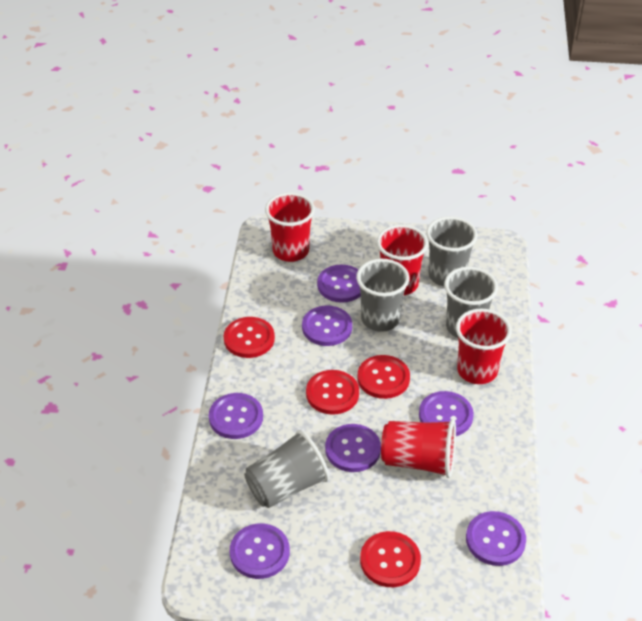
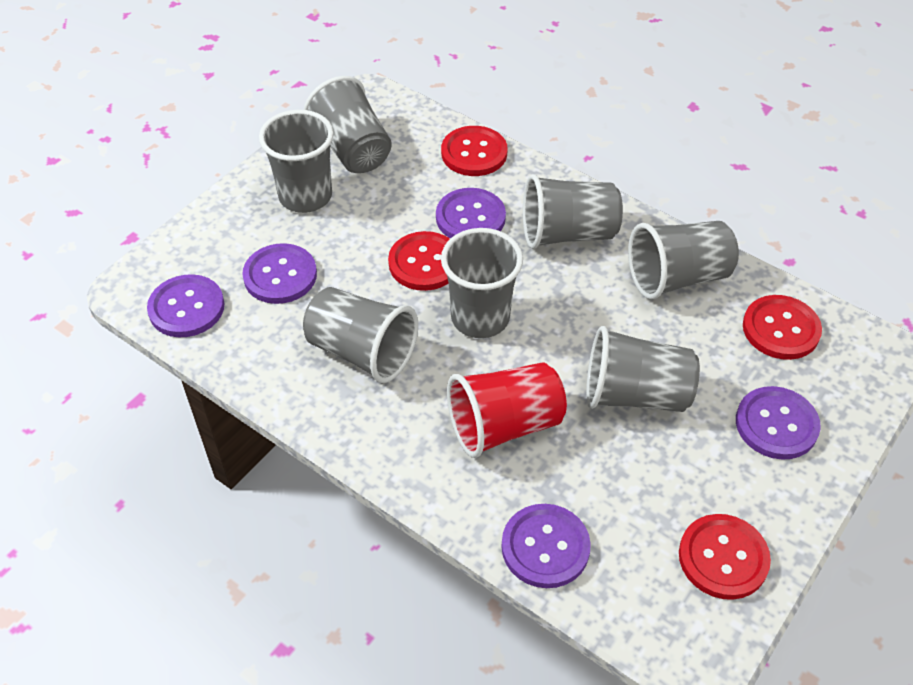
grey cup: [244,430,329,508] [356,259,409,332] [426,216,478,286] [444,267,498,338] = 4 -> [259,110,334,213] [303,287,418,383] [304,76,392,173] [441,228,523,338] [523,174,623,249] [586,326,700,412] [628,221,739,300] = 7
purple button: [209,393,263,439] [230,523,290,579] [302,306,352,346] [317,265,361,303] [325,424,381,472] [419,391,474,436] [466,511,526,566] = 7 -> [147,274,224,337] [242,243,317,304] [436,188,506,239] [501,504,591,588] [736,386,821,460] = 5
red cup: [265,192,315,262] [377,224,428,295] [381,419,456,478] [456,309,511,384] = 4 -> [447,362,567,458] = 1

